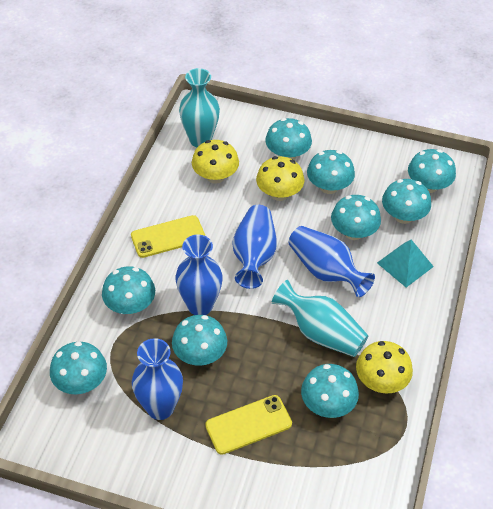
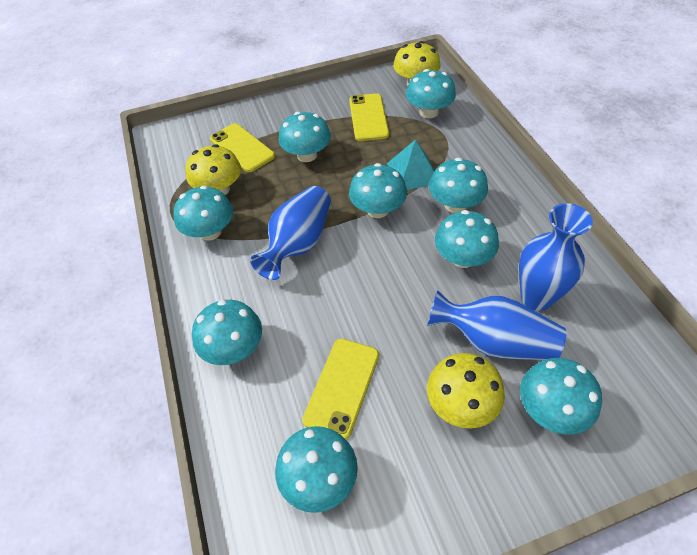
blue vase: [132,338,183,420] [175,235,223,315] [233,205,277,289] [289,226,375,297] = 4 -> [250,186,331,280] [427,290,566,360] [519,203,593,311] = 3
turquoise vase: [179,68,220,147] [272,280,368,357] = 2 -> none = 0
yellow phone: [131,215,205,258] [205,395,292,455] = 2 -> [210,123,275,172] [302,339,379,439] [349,94,389,141] = 3

